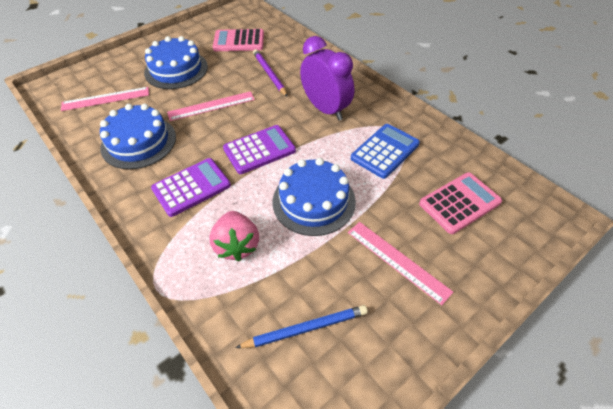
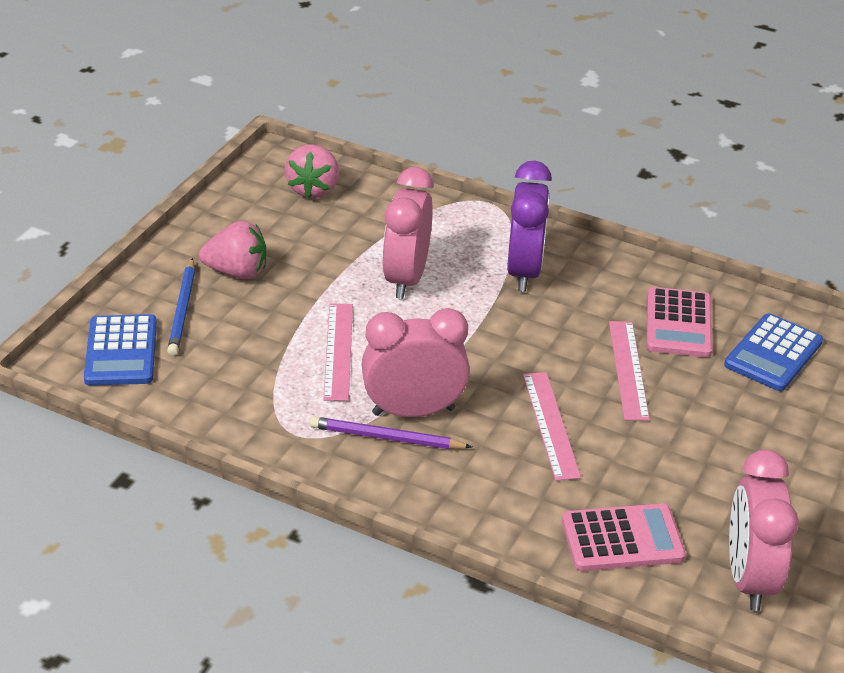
blue cake: [100,104,176,169] [144,36,208,89] [273,158,356,236] = 3 -> none = 0
blue calculator: [351,124,420,179] = 1 -> [84,314,157,386] [724,313,823,391] = 2
pink clock: none = 0 -> [361,308,470,417] [382,167,433,299] [729,450,799,611] = 3
pink strawberry: [210,211,259,261] = 1 -> [199,221,266,279] [285,144,339,199] = 2
purple calculator: [151,158,231,217] [223,125,296,174] = 2 -> none = 0

